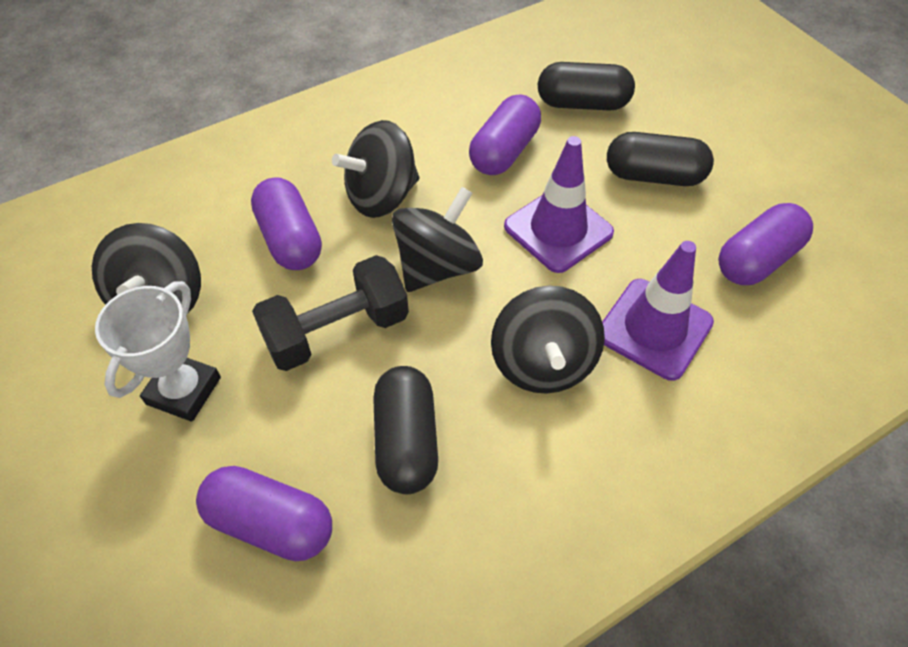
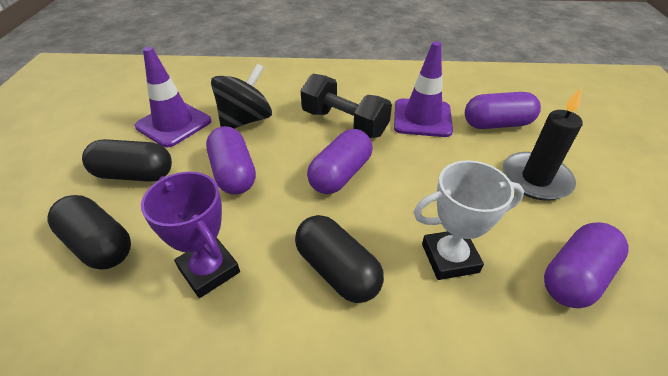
black candle: none = 0 -> [503,87,583,201] = 1
black spinning top: [92,223,201,314] [332,120,419,218] [392,187,483,292] [491,286,605,394] = 4 -> [211,63,272,129] = 1
purple trophy: none = 0 -> [141,172,240,298] = 1

